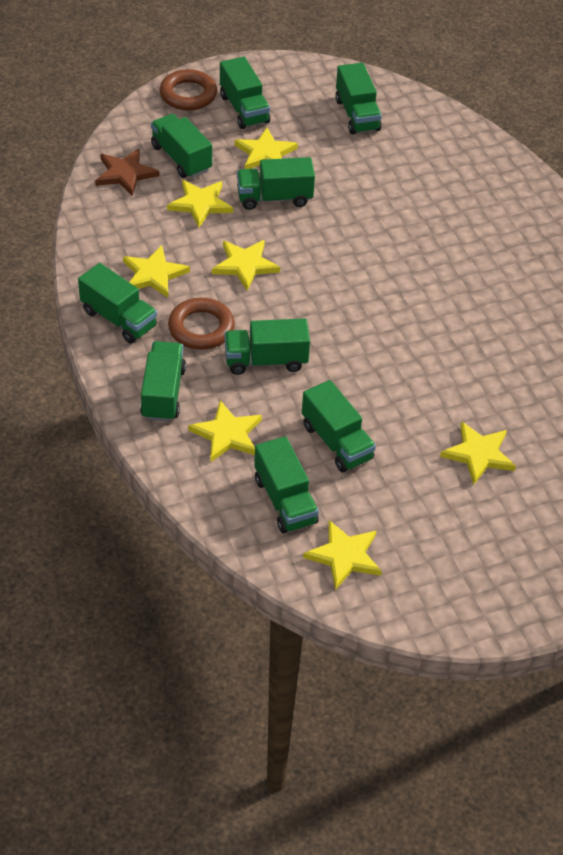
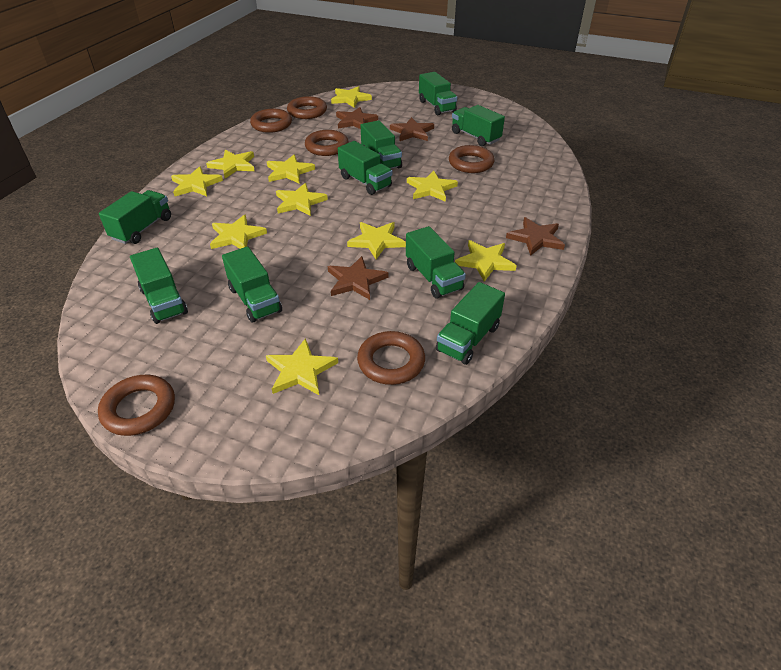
brown ring: [160,69,217,111] [168,298,235,350] = 2 -> [98,375,175,436] [250,109,292,133] [287,96,327,119] [305,130,349,156] [357,331,425,385] [449,145,495,173] = 6
brown star: [95,149,160,196] = 1 -> [328,256,388,300] [336,107,378,129] [390,117,434,141] [506,217,565,256] = 4
yellow star: [123,245,190,298] [167,180,233,227] [188,400,262,462] [212,240,280,291] [234,128,298,169] [303,520,382,590] [440,421,516,485] = 7 -> [171,166,223,196] [206,150,255,178] [210,215,267,249] [266,338,338,395] [267,155,315,184] [276,183,328,216] [331,86,372,108] [347,222,406,259] [407,170,458,202] [455,240,517,282] = 10

